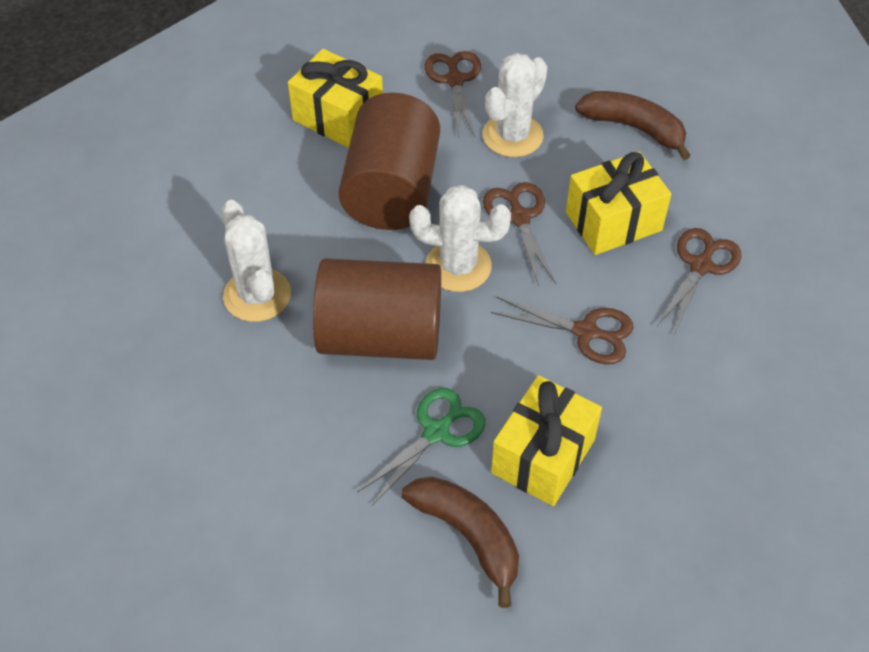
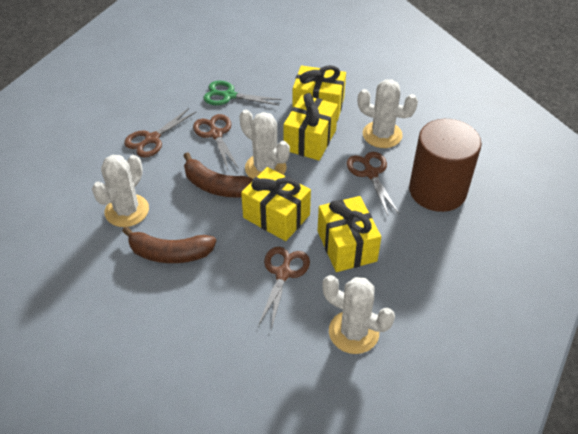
brown cylinder: [313,258,441,360] [338,93,440,230] = 2 -> [409,119,482,212] = 1
white cactus: [222,200,291,322] [409,185,511,292] [483,53,547,157] = 3 -> [92,155,149,227] [239,110,290,179] [322,275,395,354] [358,79,418,148] = 4
yellow gift: [288,49,383,148] [491,375,602,506] [566,152,671,255] = 3 -> [241,167,311,241] [283,93,338,160] [293,65,346,121] [318,196,381,272] = 4

